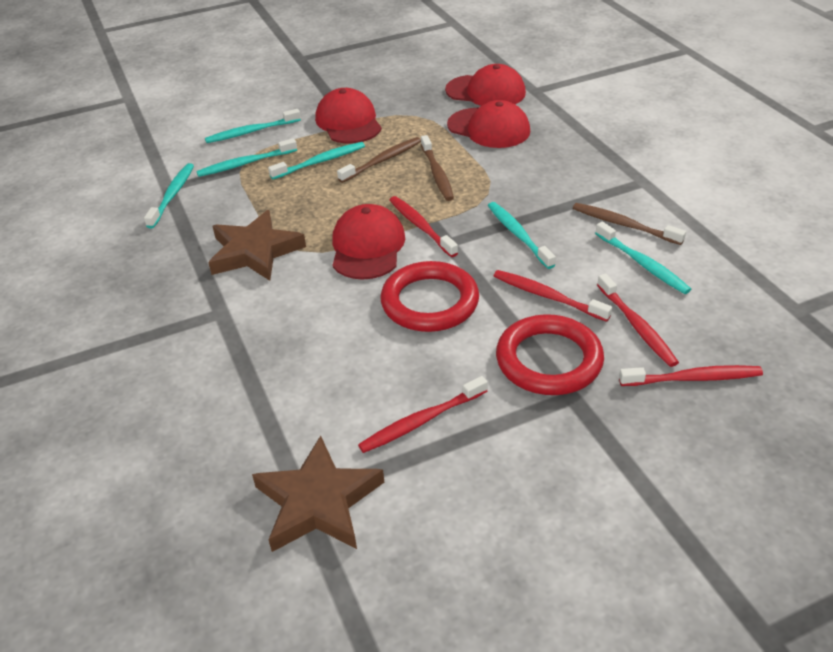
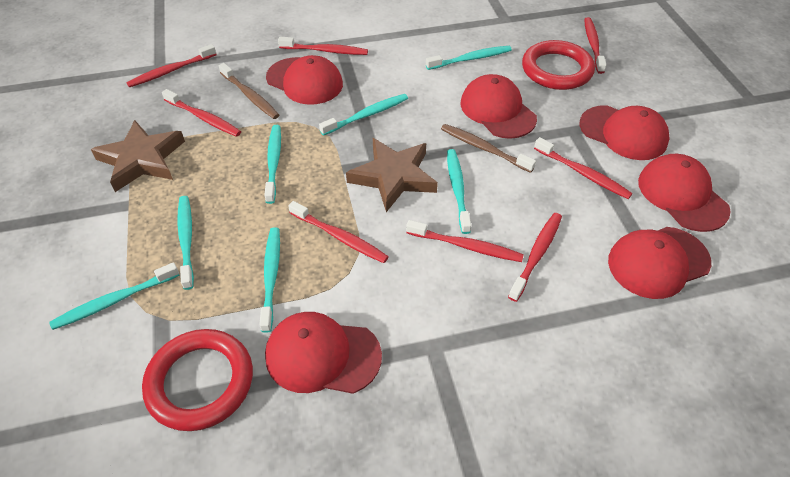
brown toothbrush: [337,137,421,183] [421,135,454,201] [573,203,686,245] = 3 -> [219,63,279,119] [441,124,536,173] = 2
red cap: [315,88,382,143] [332,204,405,280] [445,64,526,106] [447,100,530,148] = 4 -> [265,312,382,394] [266,55,343,105] [461,74,537,139] [580,105,670,160] [608,227,711,299] [638,154,731,232] = 6
red toothbrush: [358,376,488,453] [389,196,458,257] [494,270,612,322] [597,273,679,367] [619,365,763,386] = 5 -> [126,44,217,87] [162,89,241,137] [278,37,368,55] [288,201,389,263] [406,220,524,262] [508,213,562,302] [534,137,633,199] [584,17,606,74] = 8
turquoise toothbrush: [144,163,194,228] [196,138,297,177] [205,109,301,143] [268,142,365,180] [488,202,556,269] [595,221,691,294] = 6 -> [49,262,180,330] [177,196,194,290] [259,227,280,333] [264,125,281,204] [319,94,408,136] [426,46,512,70] [447,149,471,234] = 7

